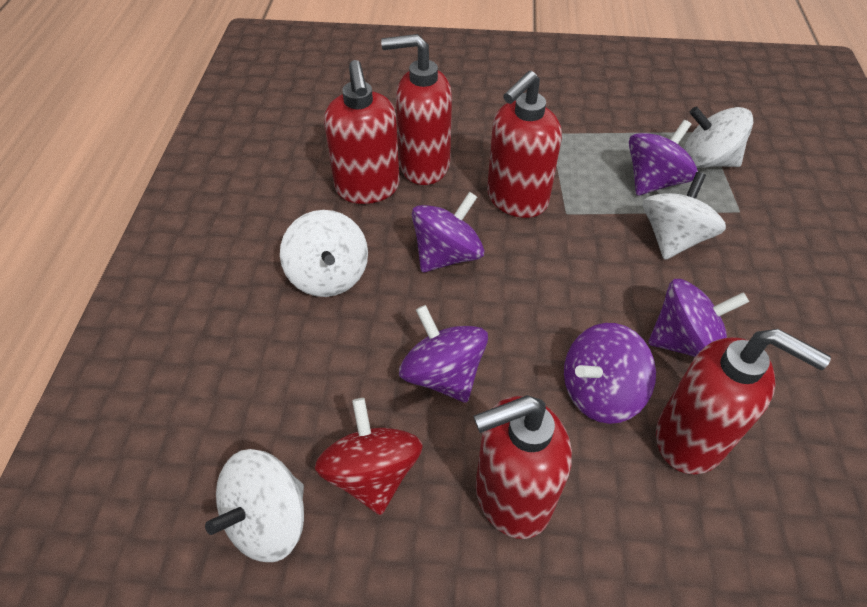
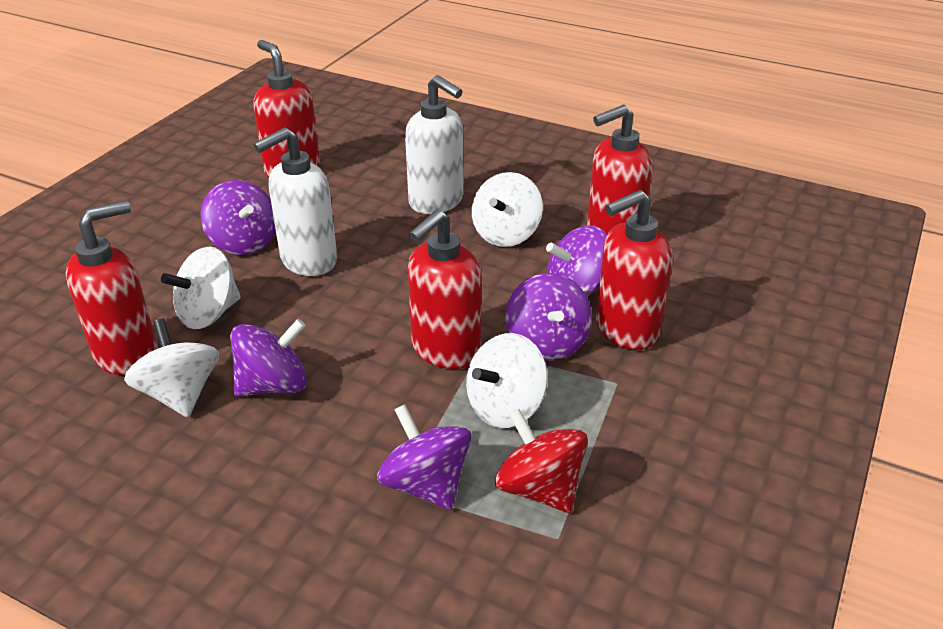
white soap dispenser: none = 0 -> [254,127,337,276] [405,75,464,214] = 2

